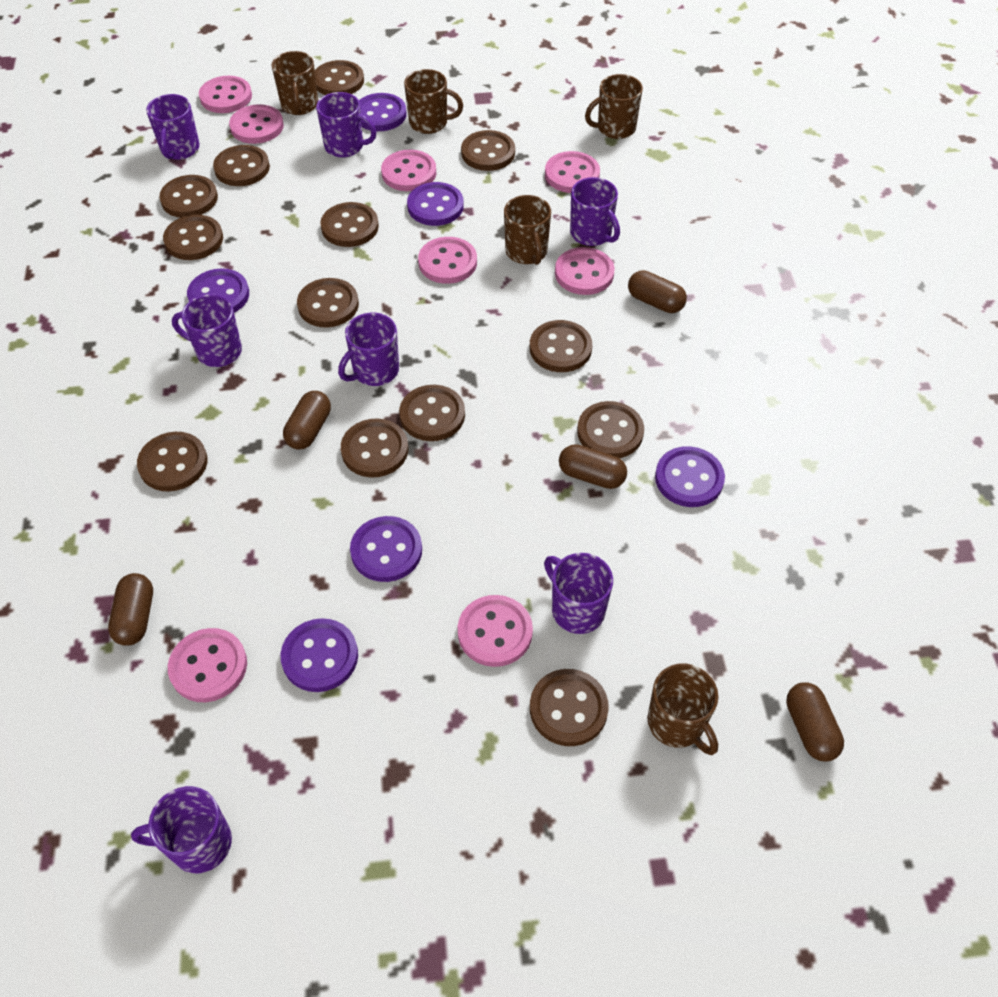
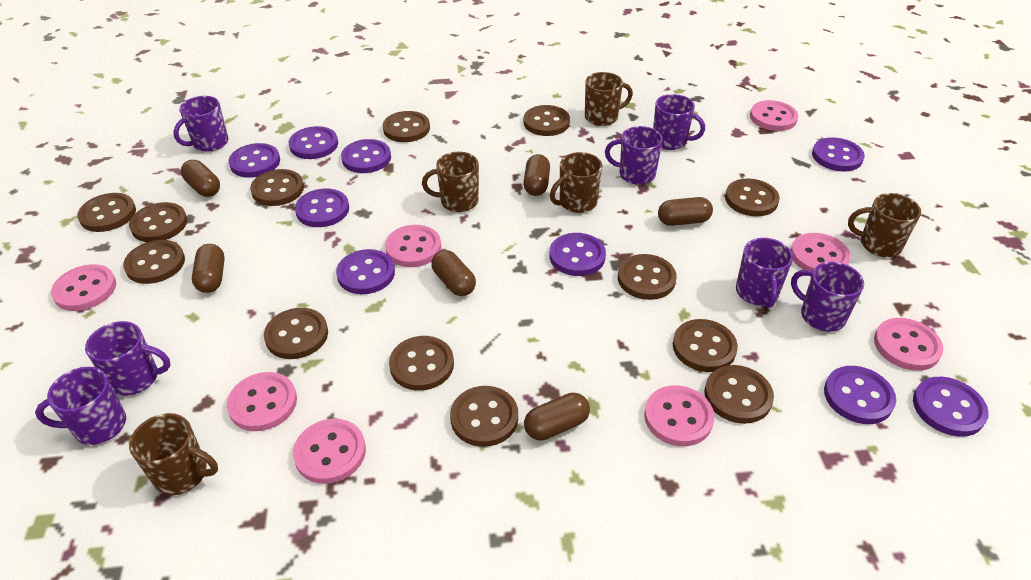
brown capsule: [108,573,153,646] [283,391,331,450] [559,444,627,489] [628,270,687,313] [786,682,844,762] = 5 -> [181,160,220,197] [192,244,225,293] [431,250,476,296] [523,154,550,196] [524,393,590,441] [658,197,713,226] = 6
purple button: [187,268,249,313] [281,618,358,692] [350,516,422,582] [359,93,407,131] [407,182,464,226] [655,446,725,507] = 6 -> [228,143,280,178] [289,126,338,159] [295,189,349,227] [336,249,395,294] [341,139,391,173] [549,233,606,276] [812,137,865,172] [824,366,896,424] [913,377,989,437] = 9

